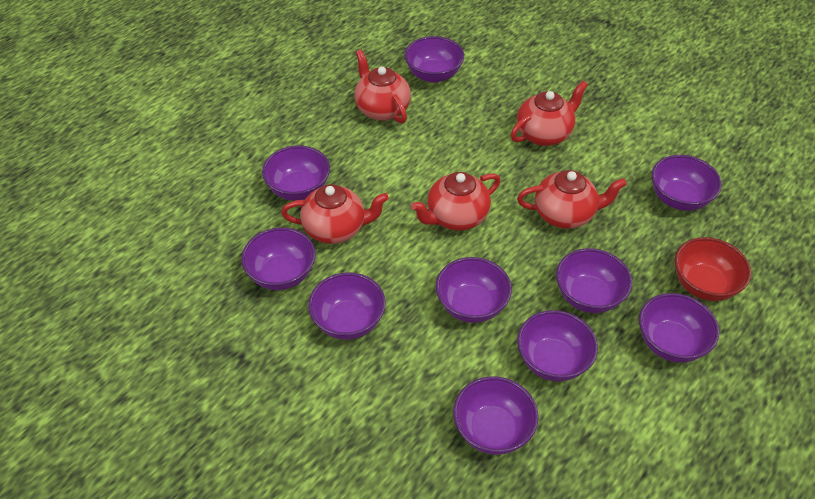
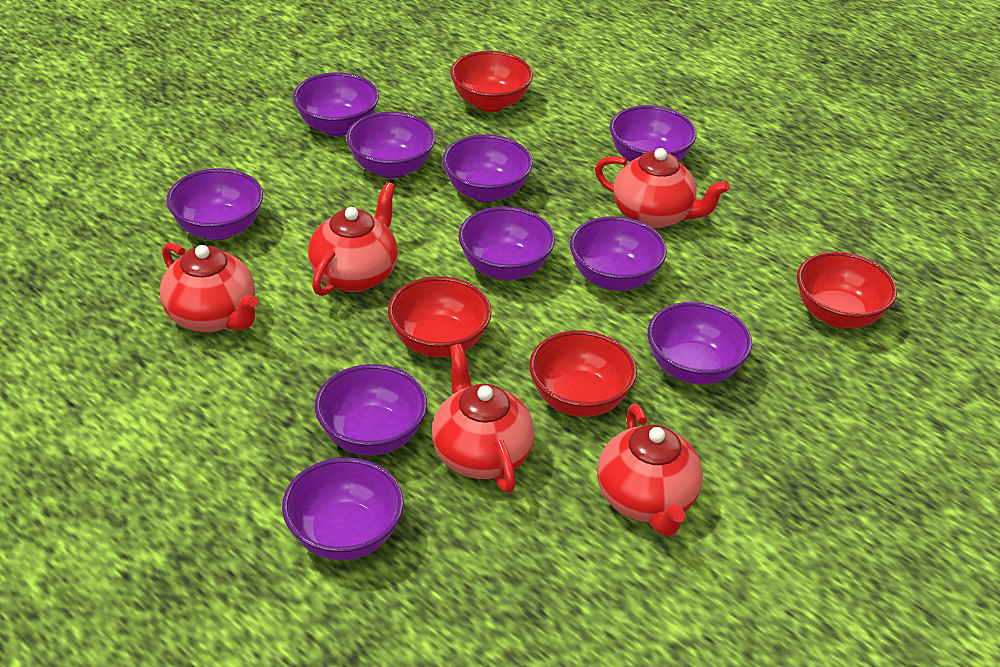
red bowl: [675,237,751,301] = 1 -> [388,276,492,357] [450,51,533,112] [529,330,637,417] [797,251,897,328] = 4

